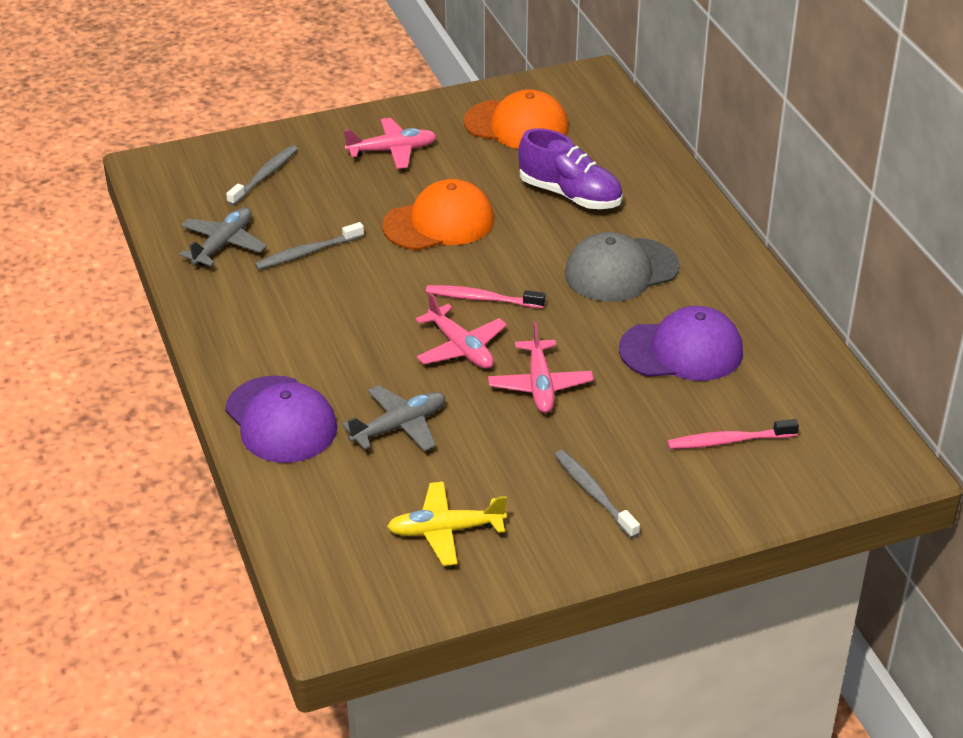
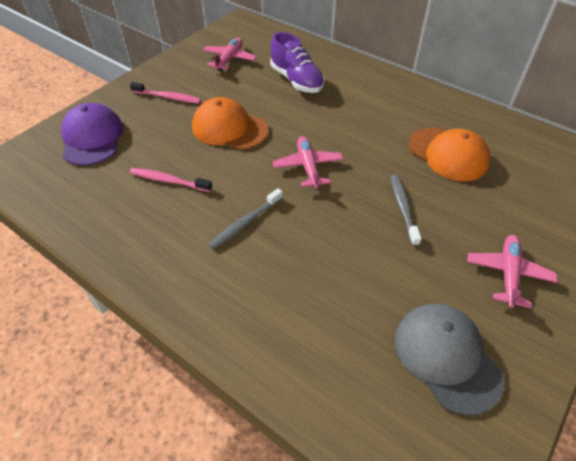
grey plane: [179,207,267,266] [342,385,445,451] = 2 -> none = 0
grey toothbrush: [226,145,298,206] [255,222,364,270] [554,450,640,538] = 3 -> [208,188,283,249] [390,174,421,246] = 2
purple cap: [225,375,337,463] [619,306,743,381] = 2 -> [61,103,124,165] = 1
yellow plane: [387,482,507,566] = 1 -> none = 0

